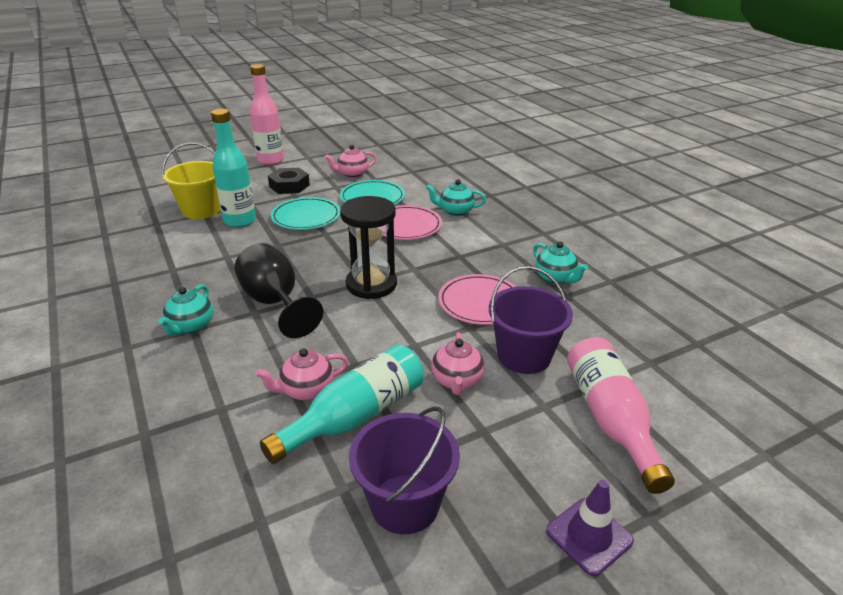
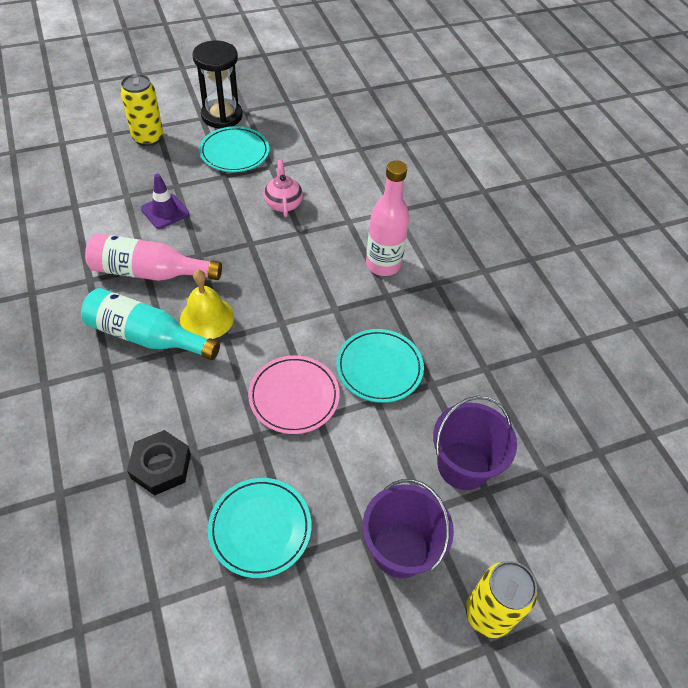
black goblet: [234,243,323,338] = 1 -> none = 0
pink plate: [384,205,442,240] [438,274,517,325] = 2 -> [248,355,340,434] = 1
pink teapot: [255,348,349,400] [325,145,377,178] [431,332,485,395] = 3 -> [264,160,303,217] = 1
turquoise bottle: [211,109,256,227] [260,344,423,464] = 2 -> [81,288,220,360] = 1
turquoise plate: [271,197,340,230] [340,180,405,205] = 2 -> [199,126,269,172] [208,478,312,578] [336,329,424,403] = 3
turquoise teapot: [158,284,213,336] [426,179,486,216] [533,242,588,284] = 3 -> none = 0
yellow bell: none = 0 -> [180,270,234,339] = 1
yellow bucket: [162,142,221,219] = 1 -> none = 0
yellow can: none = 0 -> [120,74,163,146] [466,561,537,638] = 2

